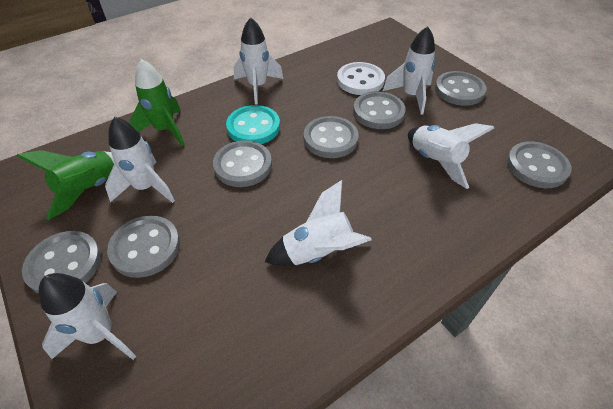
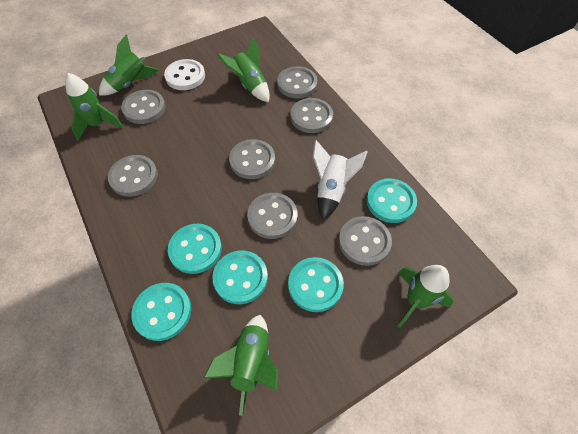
green rocket: [17,150,115,220] [129,59,185,146] = 2 -> [65,73,123,141] [99,35,159,96] [203,315,278,416] [217,36,270,102] [397,265,454,328] = 5
turquoise button: [226,105,280,144] = 1 -> [131,283,191,341] [168,224,222,274] [212,250,268,304] [288,257,344,312] [366,178,417,223] = 5
white rocket: [39,273,136,360] [105,117,175,203] [233,17,283,105] [265,180,372,266] [383,26,436,115] [408,123,494,189] = 6 -> [313,140,368,220] = 1

